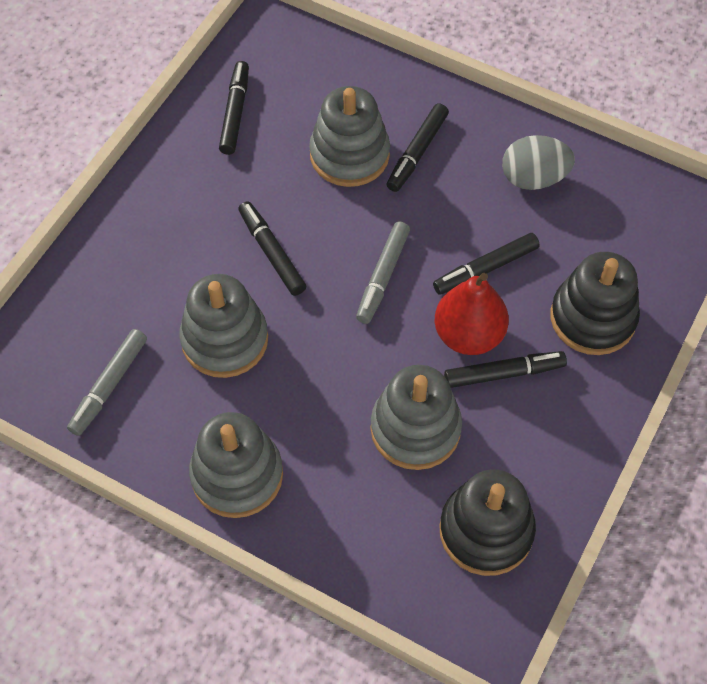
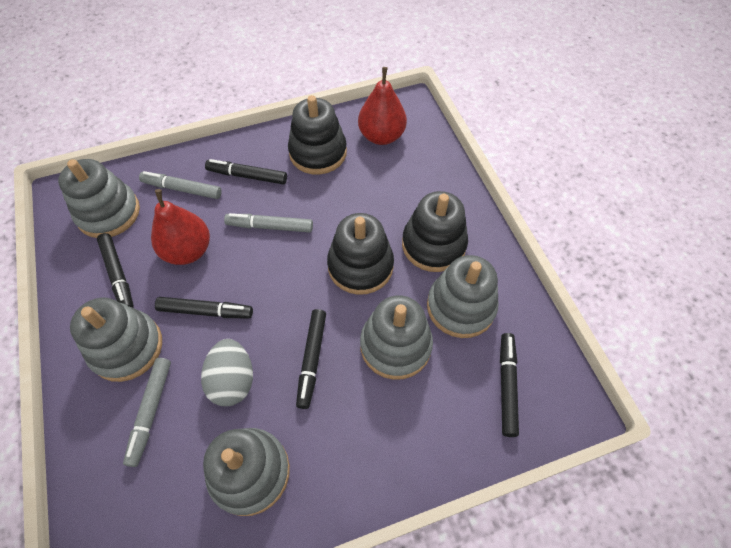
black stacking toy: [439,469,536,576] [550,252,640,355] = 2 -> [288,95,347,175] [327,213,394,295] [402,191,468,272] = 3
grey marker: [67,329,147,436] [356,221,410,324] = 2 -> [123,358,171,467] [139,171,222,199] [224,213,313,233] = 3
grey stacking toy: [180,274,268,378] [189,412,283,518] [309,86,390,187] [371,365,462,470] = 4 -> [58,159,140,238] [70,297,162,382] [203,428,290,516] [360,295,433,380] [427,255,499,338] = 5
red pear: [435,273,509,355] = 1 -> [151,189,210,265] [358,67,407,145] = 2

